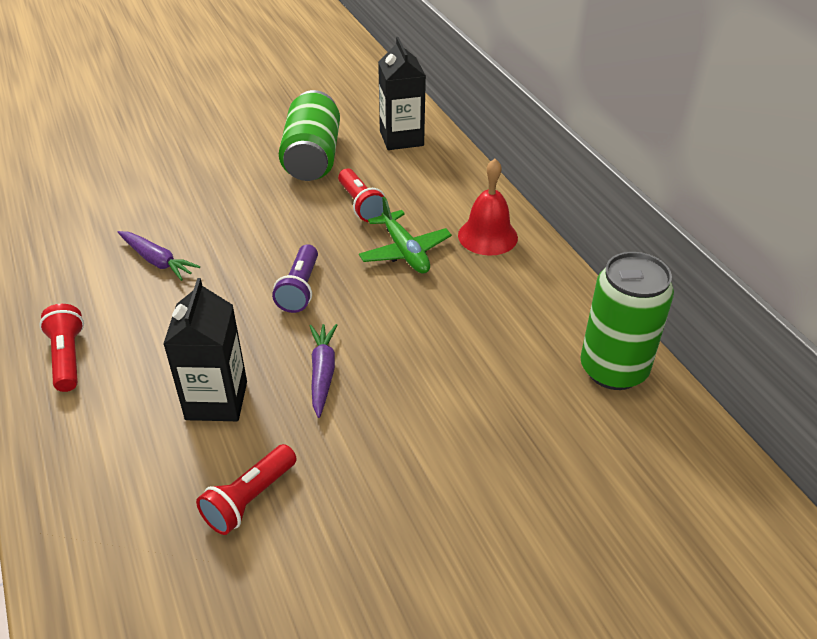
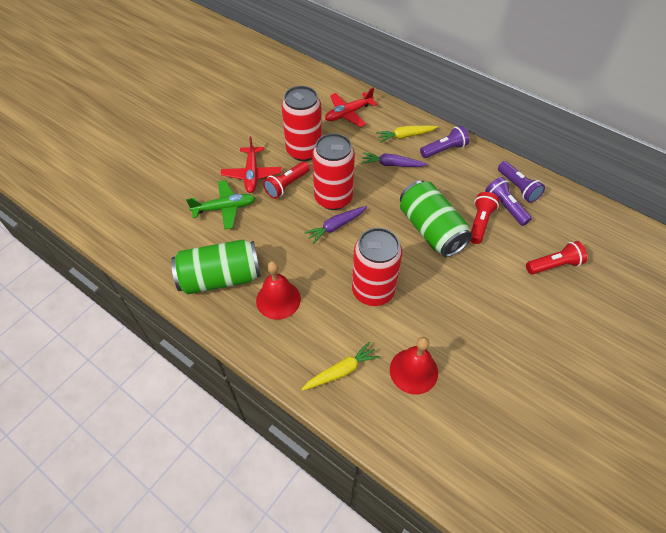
black carton: [163,278,247,421] [378,37,426,150] = 2 -> none = 0
purple flashlight: [272,244,318,313] = 1 -> [420,126,469,158] [485,177,532,226] [498,161,545,203] = 3
red bell: [458,159,518,256] = 1 -> [256,261,301,320] [390,337,438,394] = 2
red can: none = 0 -> [282,86,322,161] [312,133,355,210] [352,228,402,306] = 3
red plane: none = 0 -> [221,137,282,193] [325,88,378,127] = 2
yellow carrot: none = 0 -> [301,342,380,391] [376,125,438,143] = 2

